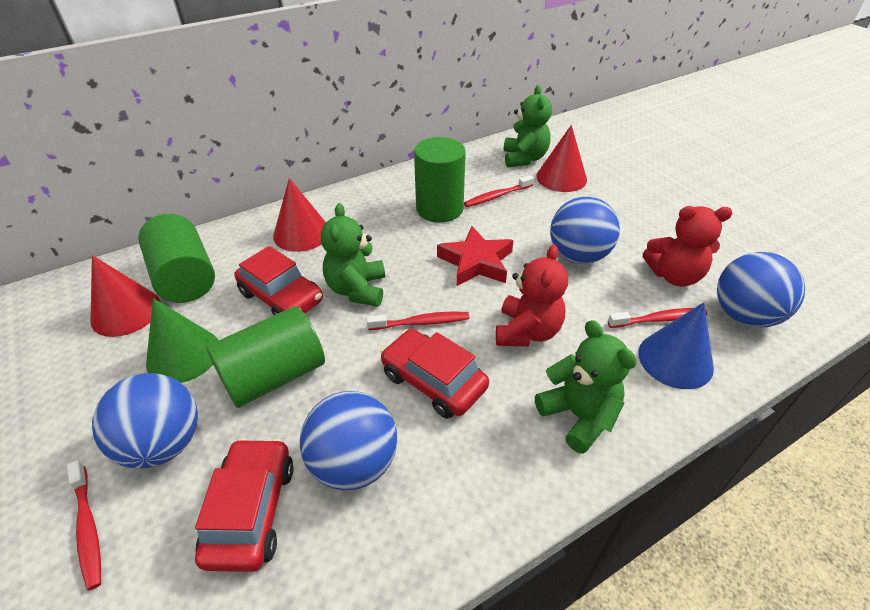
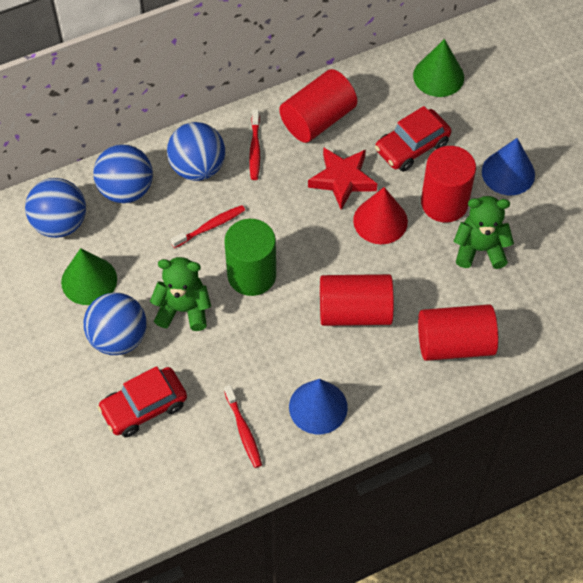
blue cone: [638,302,714,389] = 1 -> [289,379,348,434] [482,138,535,195] = 2
green cone: [146,298,218,383] = 1 -> [61,248,117,305] [413,39,464,97] = 2
green cylinder: [138,214,215,303] [206,306,325,408] [414,137,466,223] = 3 -> [224,219,276,296] = 1
green teddy bear: [321,203,385,307] [503,85,552,167] [535,320,637,454] = 3 -> [150,257,211,331] [454,196,514,269] = 2
red car: [195,438,294,572] [234,246,323,316] [381,329,489,419] = 3 -> [97,366,187,437] [375,106,451,172] = 2
red cone: [90,255,161,337] [273,178,326,252] [536,125,587,192] = 3 -> [353,187,408,244] = 1
red cylinder: none = 0 -> [279,69,357,143] [320,274,394,326] [418,304,498,361] [421,146,476,223] = 4
red teddy bear: [496,244,568,347] [643,206,733,287] = 2 -> none = 0
red toothbrush: [67,460,101,591] [366,311,470,330] [464,175,534,207] [608,308,707,328] = 4 -> [170,205,245,248] [224,385,262,468] [249,109,260,180] = 3

